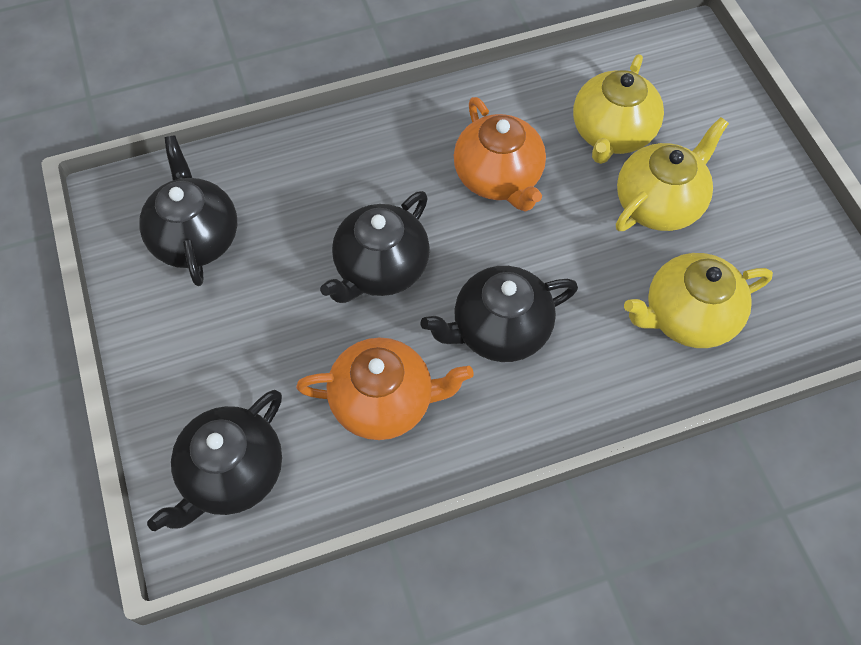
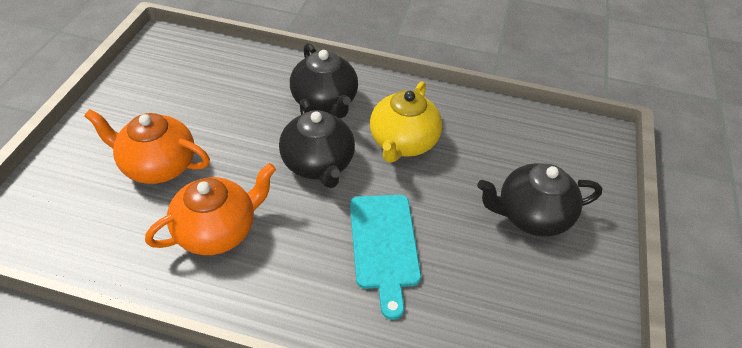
black teapot: [139,135,237,286] [147,390,282,531] [320,191,430,303] [421,266,578,362] = 4 -> [279,99,355,188] [290,43,358,118] [477,163,602,236] = 3
turquoise cutting board: none = 0 -> [350,195,421,320] = 1
yellow teapot: [573,54,664,164] [616,117,729,231] [624,253,773,348] = 3 -> [370,81,442,163] = 1

